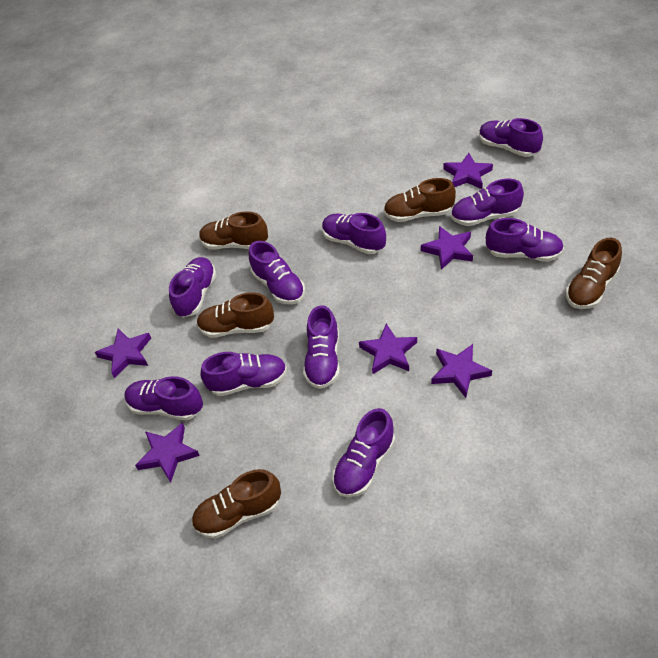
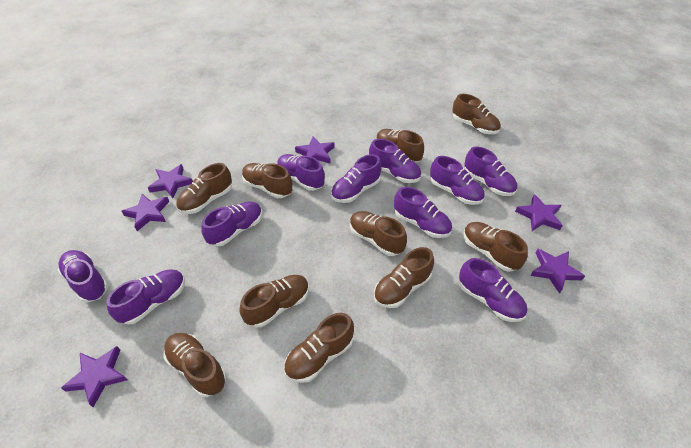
brown shoe: [192,469,281,539] [197,292,274,338] [199,211,268,250] [383,178,456,222] [566,238,622,309] = 5 -> [164,333,226,397] [176,163,232,214] [240,275,309,327] [242,163,292,198] [284,313,354,383] [350,211,407,256] [374,247,434,308] [376,129,424,163] [452,94,501,134] [463,222,528,272] = 10

